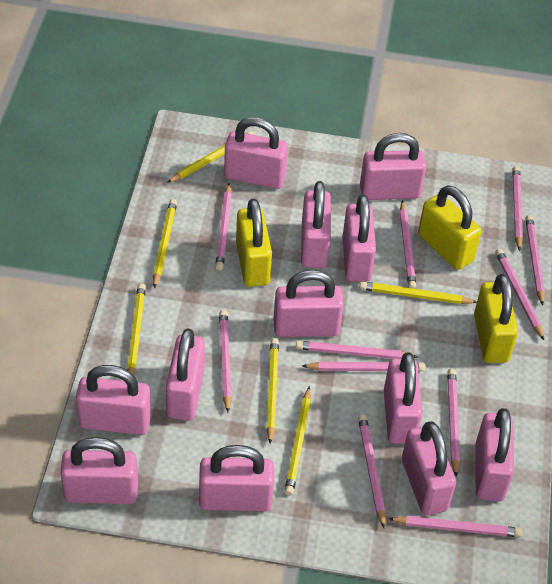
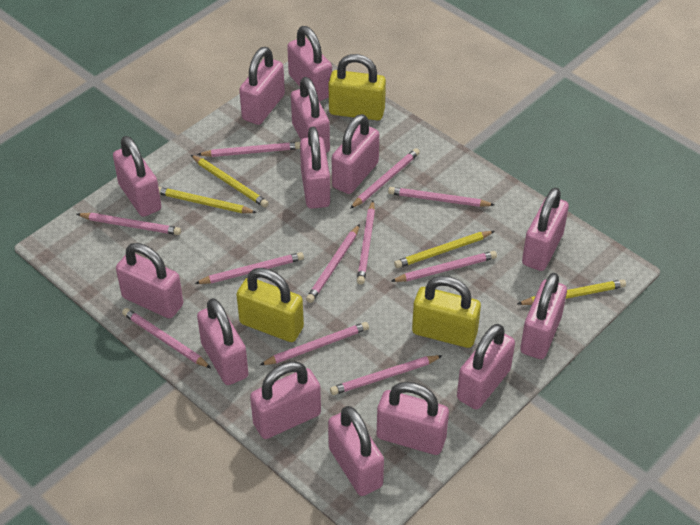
pink padlock: [60,437,138,504] [76,365,151,435] [166,328,205,421] [199,445,274,512] [224,117,288,189] [273,270,344,337] [301,181,331,268] [343,194,376,282] [360,133,427,200] [384,352,423,444] [402,422,456,515] [476,408,514,501] = 12 -> [113,136,161,217] [116,243,183,319] [197,298,248,385] [239,47,285,125] [250,362,321,439] [287,26,332,102] [291,77,330,153] [300,127,330,209] [328,406,384,496] [332,114,379,194] [377,382,449,455] [457,324,515,410] [520,273,567,359] [522,188,569,271] = 14
yellow pencil: [127,283,146,375] [153,199,177,289] [167,131,254,183] [266,338,279,444] [284,386,311,496] [359,281,477,304] = 6 -> [158,187,257,213] [191,155,269,208] [394,231,495,268] [517,279,626,305] = 4

